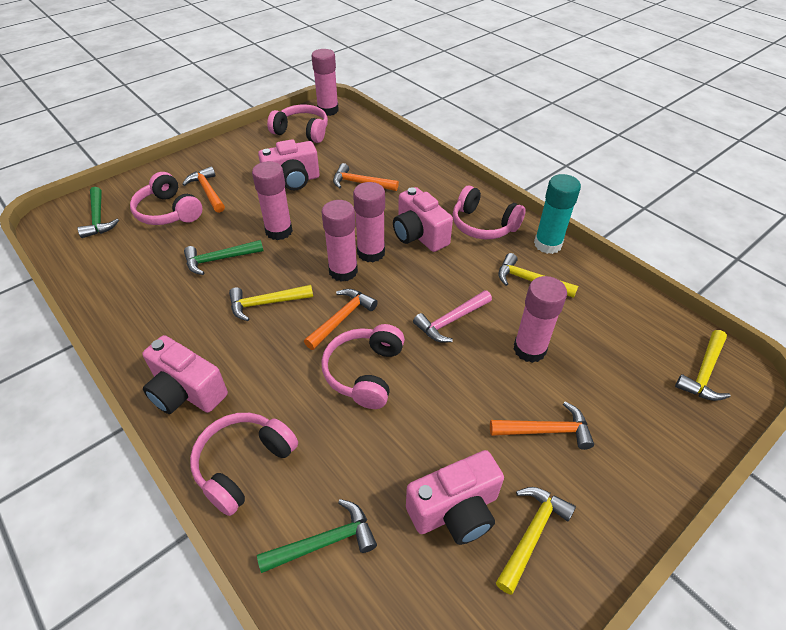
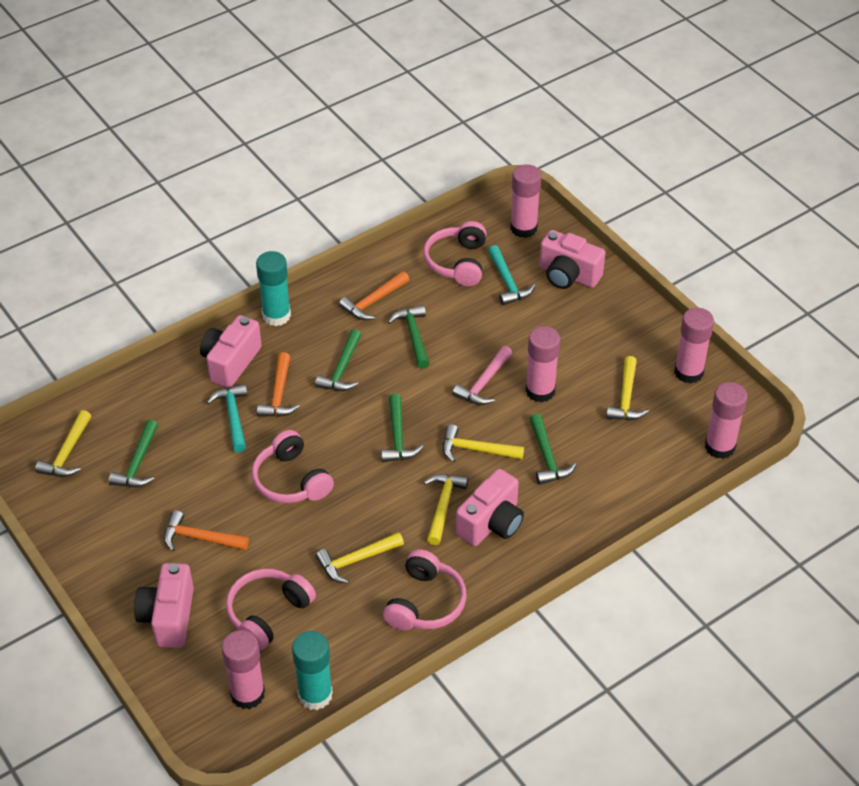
green hammer: [78,187,119,238] [184,240,263,275] [257,499,377,573] = 3 -> [109,420,158,487] [315,329,362,391] [381,394,423,462] [388,305,430,369] [530,414,577,485] = 5
orange hammer: [182,166,225,213] [304,289,378,350] [333,163,399,191] [490,402,594,450] = 4 -> [164,510,249,551] [257,352,300,417] [339,271,410,320] = 3
pink headphones: [130,172,203,225] [190,413,298,516] [267,104,328,143] [321,324,405,409] [453,185,526,239] = 5 -> [226,569,316,650] [252,430,334,503] [383,549,467,631] [423,221,486,286] = 4
turquoise glue stick: [534,174,581,254] = 1 -> [256,251,291,326] [292,631,333,710] = 2
turquoise hammer: none = 0 -> [207,384,247,453] [488,245,535,305] = 2
yellow hammer: [229,285,313,321] [496,487,576,595] [498,253,578,298] [675,330,731,401] = 4 -> [35,410,91,477] [316,532,404,584] [424,474,468,545] [443,424,524,462] [606,356,649,420] = 5

